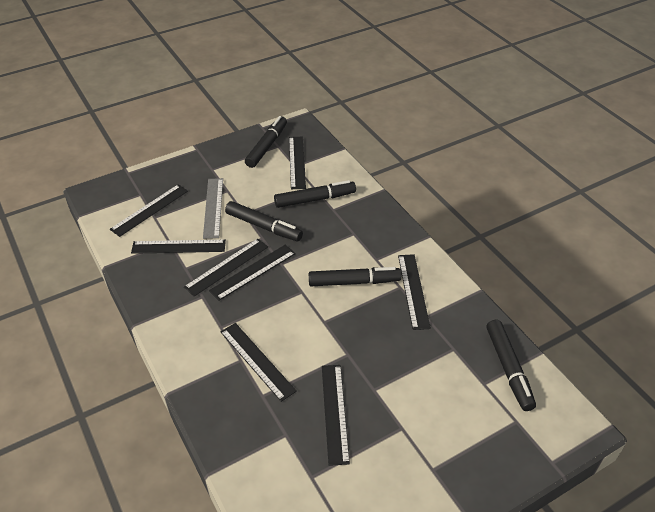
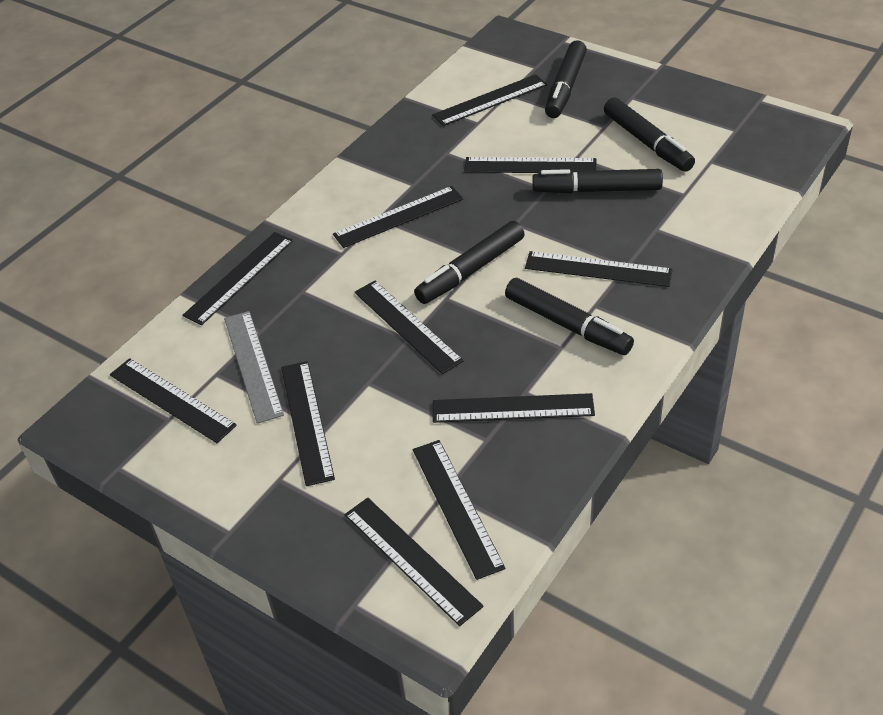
black ruler: [110,184,188,237] [131,240,226,254] [184,239,268,297] [209,245,296,301] [221,323,297,402] [289,137,306,189] [322,365,350,466] [398,254,431,330] = 8 -> [110,358,237,443] [183,232,293,325] [281,361,335,486] [333,186,463,248] [345,498,484,626] [355,281,464,374] [413,440,506,580] [432,74,547,126] [433,393,595,423] [464,157,597,173] [525,251,673,287] = 11

